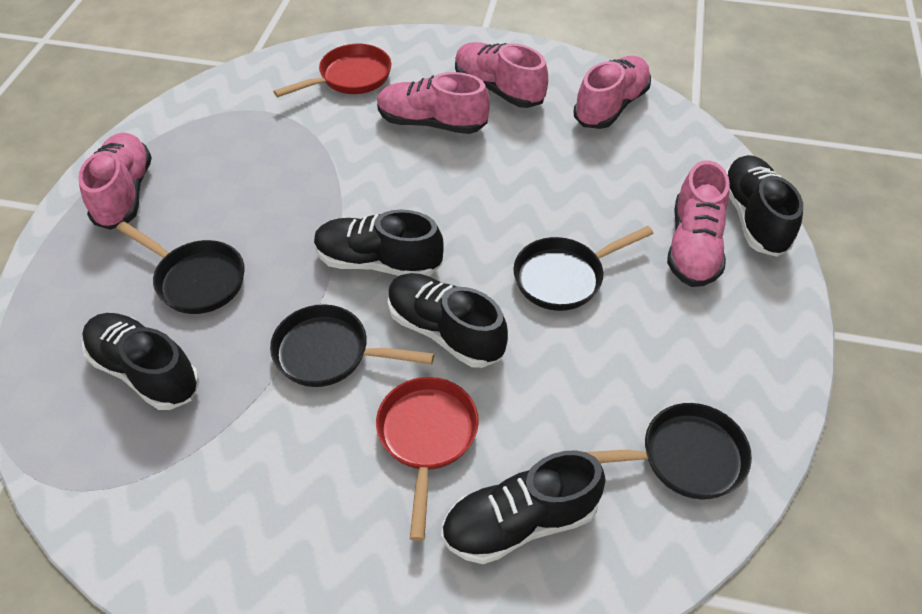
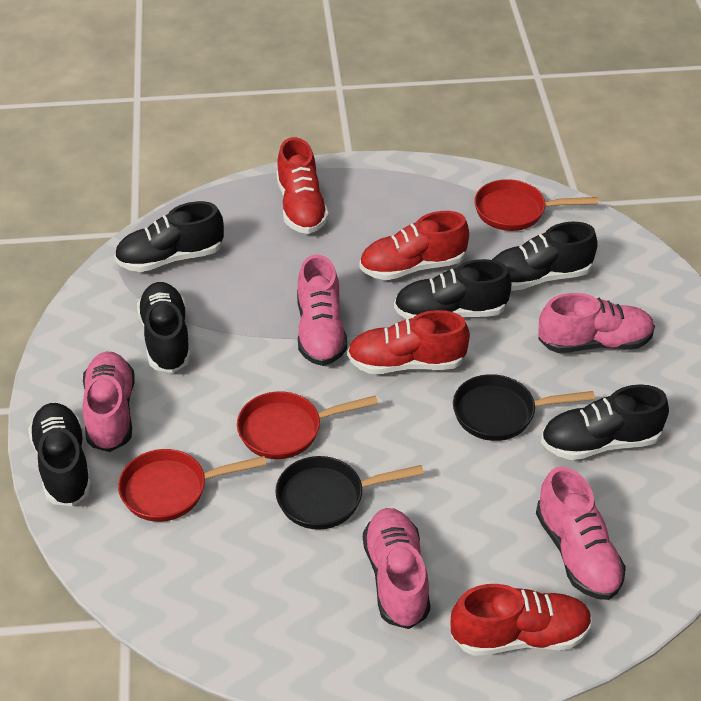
black pan: [116,221,245,314] [270,304,434,387] [513,226,654,311] [587,403,752,499] = 4 -> [275,456,424,530] [453,374,595,441] = 2
black shoe: [82,313,200,410] [314,210,444,276] [388,273,508,368] [441,450,606,564] [726,155,803,257] = 5 -> [28,403,92,506] [114,201,224,272] [137,282,192,373] [394,259,512,319] [492,222,598,291] [541,384,669,460] = 6
red pan: [273,44,391,97] [376,377,479,541] = 2 -> [118,449,267,522] [237,391,378,459] [474,179,598,231] = 3
red shoe: none = 0 -> [277,137,329,234] [347,310,470,374] [359,211,469,280] [451,584,592,656] = 4

